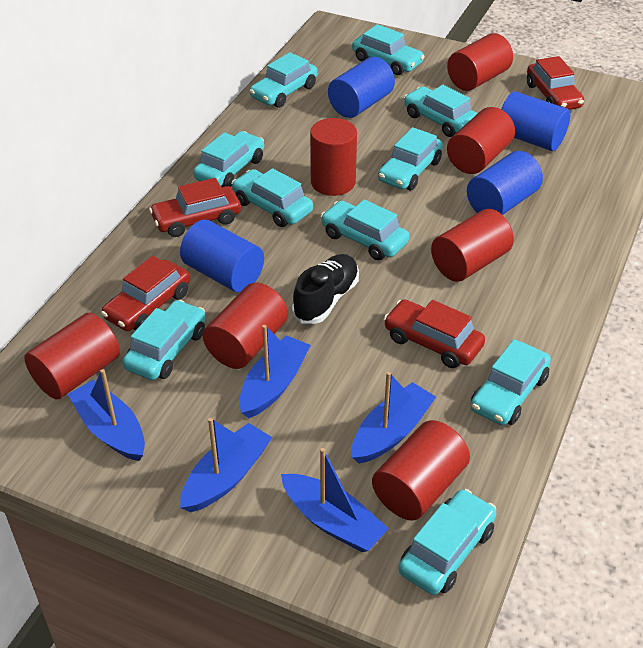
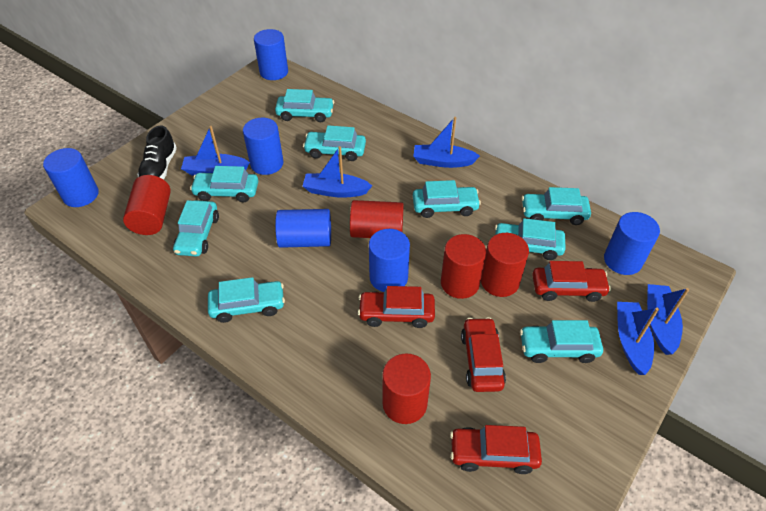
blue cylinder: [180,220,264,293] [328,57,395,118] [467,151,543,215] [501,92,570,151] = 4 -> [43,148,99,207] [243,118,284,175] [254,29,288,80] [275,209,331,248] [369,229,410,292] [604,212,660,275] = 6
red cylinder: [24,313,120,399] [203,283,288,369] [310,118,357,196] [372,420,470,521] [431,209,514,282] [447,33,513,91] [447,107,515,174] = 7 -> [123,175,171,235] [350,200,404,238] [382,353,431,424] [441,234,486,299] [481,233,529,297] = 5
turquoise car: [122,300,206,380] [193,131,264,187] [231,168,313,227] [249,52,318,108] [321,199,409,260] [352,24,425,75] [378,127,443,190] [398,489,497,595] [404,85,478,137] [470,339,551,425] = 10 -> [173,200,219,257] [190,166,258,202] [208,277,285,323] [275,89,334,122] [303,125,366,161] [413,180,481,218] [495,218,565,260] [520,320,603,363] [522,187,591,225] = 9

